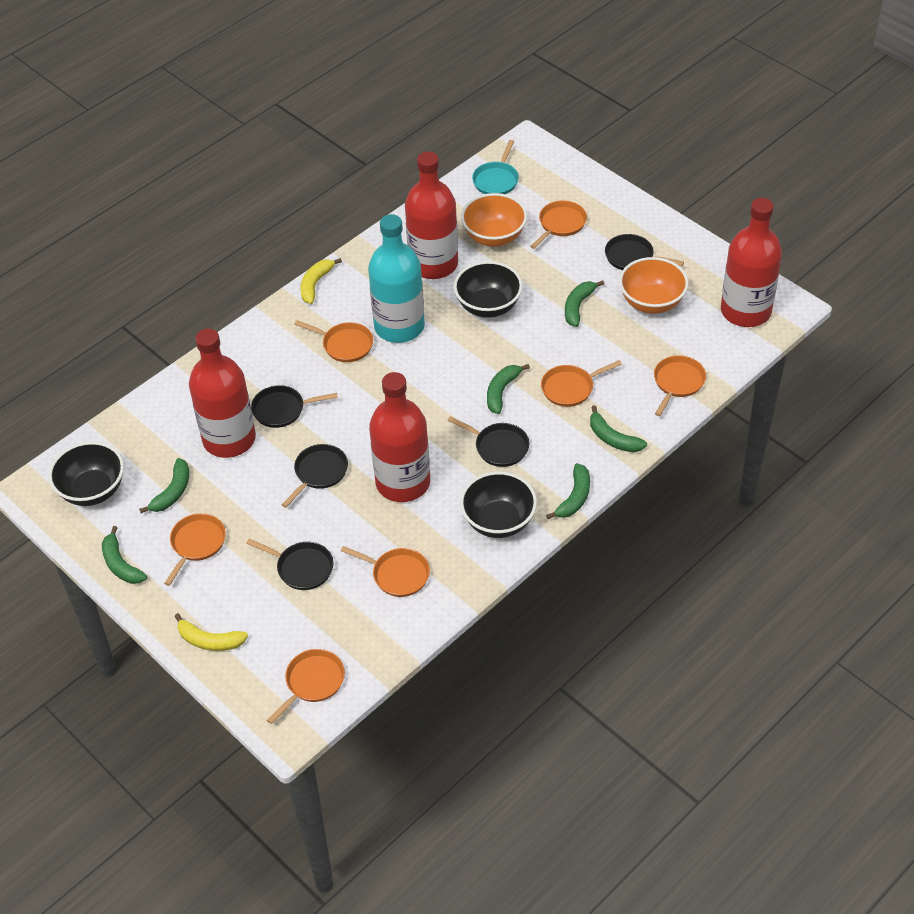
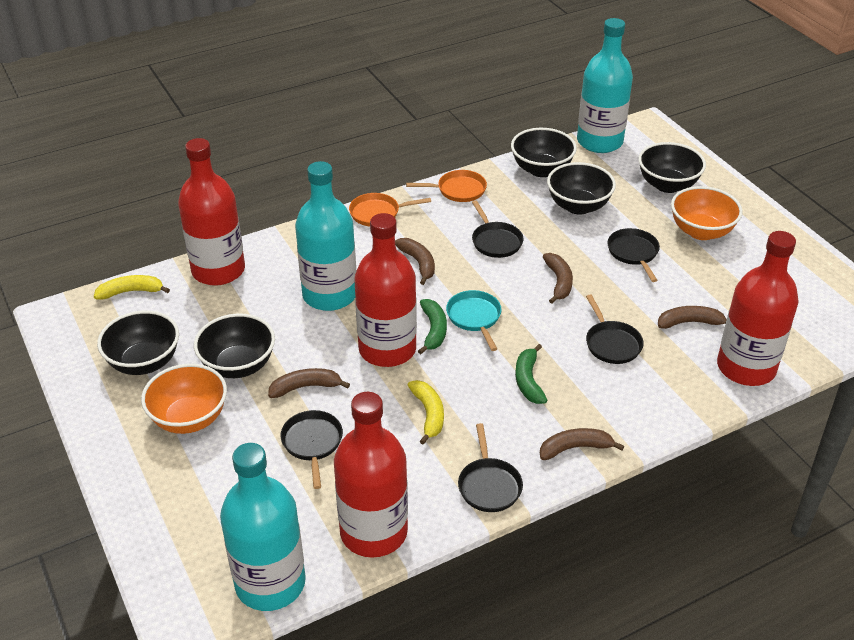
black bowl: [49,441,124,506] [454,261,523,318] [460,471,537,538] = 3 -> [97,310,179,375] [194,314,275,378] [511,128,577,177] [547,162,616,215] [638,142,706,193] = 5
brown banana: none = 0 -> [268,368,350,398] [395,238,435,285] [540,428,624,460] [543,253,573,304] [658,306,727,329] = 5
green banana: [102,526,147,584] [139,458,189,513] [487,364,530,414] [546,463,590,519] [565,281,604,327] [590,406,647,452] = 6 -> [418,299,447,354] [515,344,548,404] = 2
orange pan: [164,513,226,586] [267,649,345,724] [295,320,373,362] [341,546,430,597] [530,200,587,249] [541,360,622,407] [654,355,706,416] = 7 -> [349,193,431,226] [406,170,487,202] = 2
turquoise bottle: [368,214,425,343] = 1 -> [220,443,306,611] [295,161,356,311] [577,18,633,153] = 3

